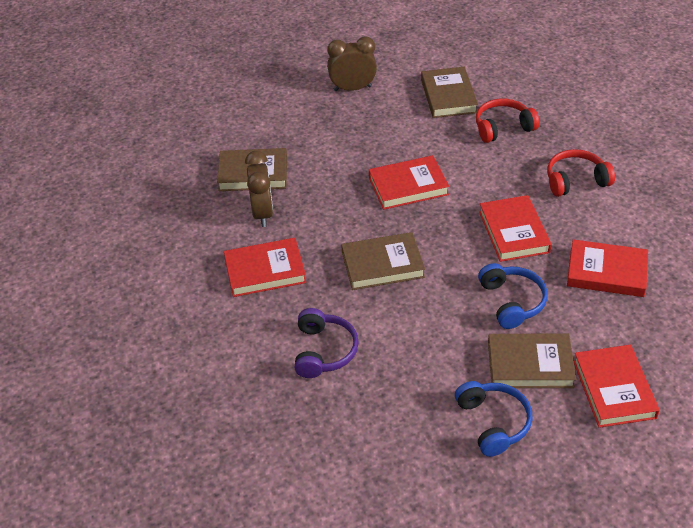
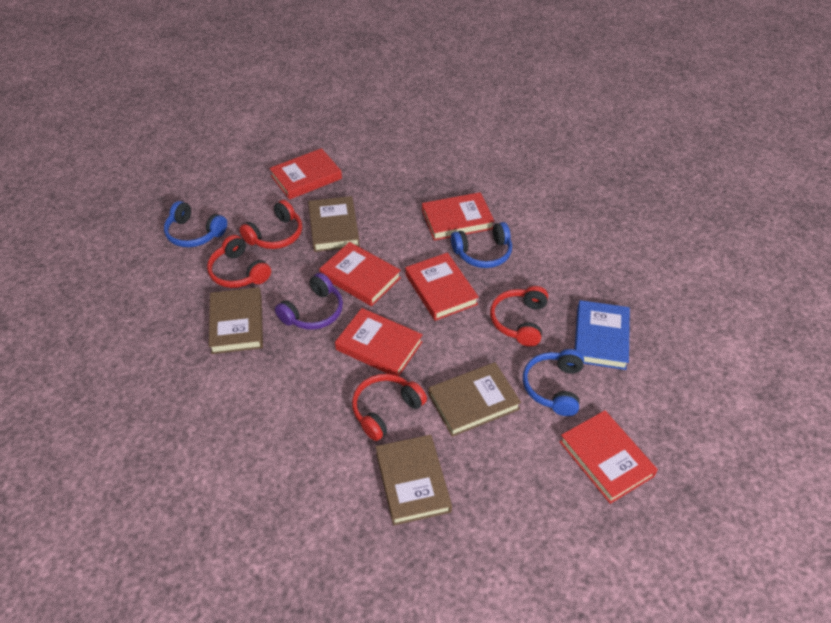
blue book: none = 0 -> [574,300,630,370] = 1
blue headphones: [455,381,533,457] [478,263,548,329] = 2 -> [164,201,227,247] [451,222,512,268] [523,349,584,416] = 3
brown clock: [245,151,273,227] [327,36,377,91] = 2 -> none = 0
red book: [224,238,306,297] [369,155,449,210] [479,195,552,262] [567,239,648,297] [574,345,660,428] = 5 -> [269,148,342,200] [319,242,401,306] [335,308,423,376] [405,252,479,321] [422,192,495,241] [559,410,658,504] = 6
red headphones: [476,99,539,143] [547,149,615,197] = 2 -> [207,235,271,288] [239,200,302,249] [352,374,427,441] [490,286,548,347] = 4

